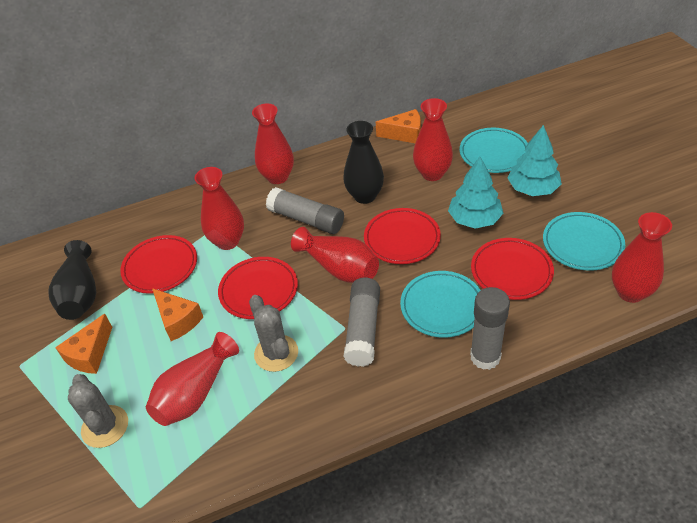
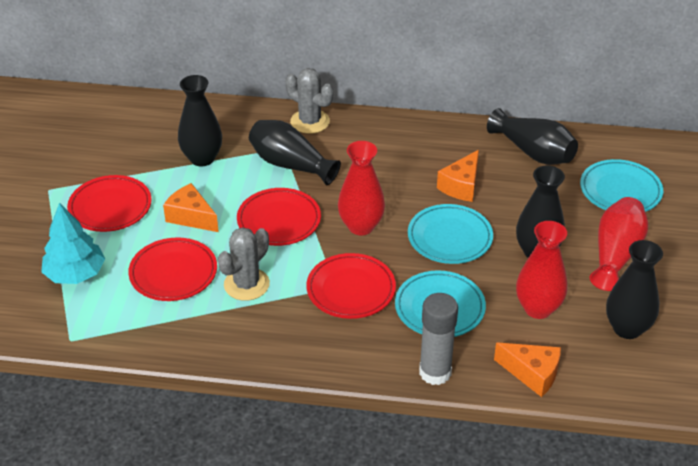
black vase: [48,240,96,320] [343,121,384,204] = 2 -> [178,75,222,167] [249,120,341,185] [487,108,578,165] [516,165,565,258] [606,240,663,339] = 5
grey glue stick: [266,187,344,234] [343,278,380,367] [470,287,510,370] = 3 -> [419,293,458,385] = 1
red vase: [146,332,239,426] [195,167,244,250] [252,104,294,184] [291,227,379,283] [413,98,453,181] [612,212,672,303] = 6 -> [338,141,385,235] [516,221,568,319] [589,197,648,291] = 3
turquoise tree: [448,157,503,229] [507,125,562,196] = 2 -> [41,203,105,284] = 1

